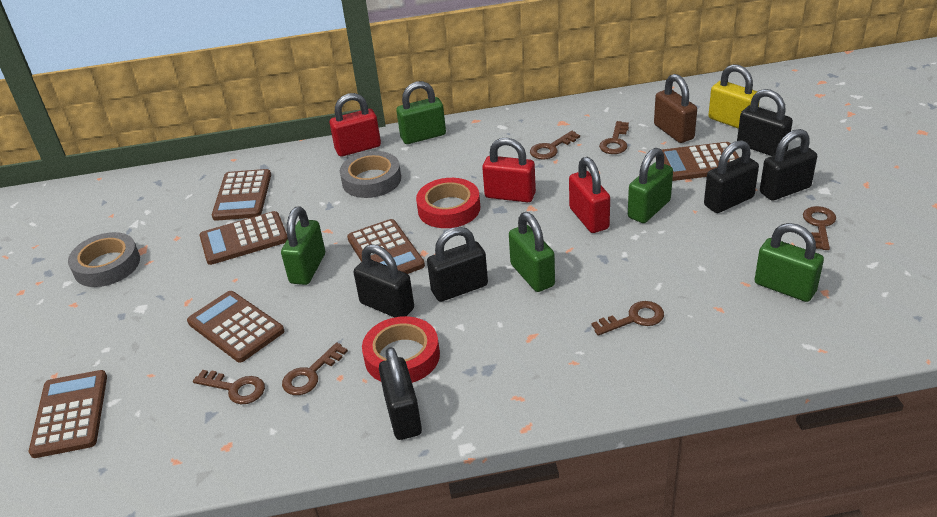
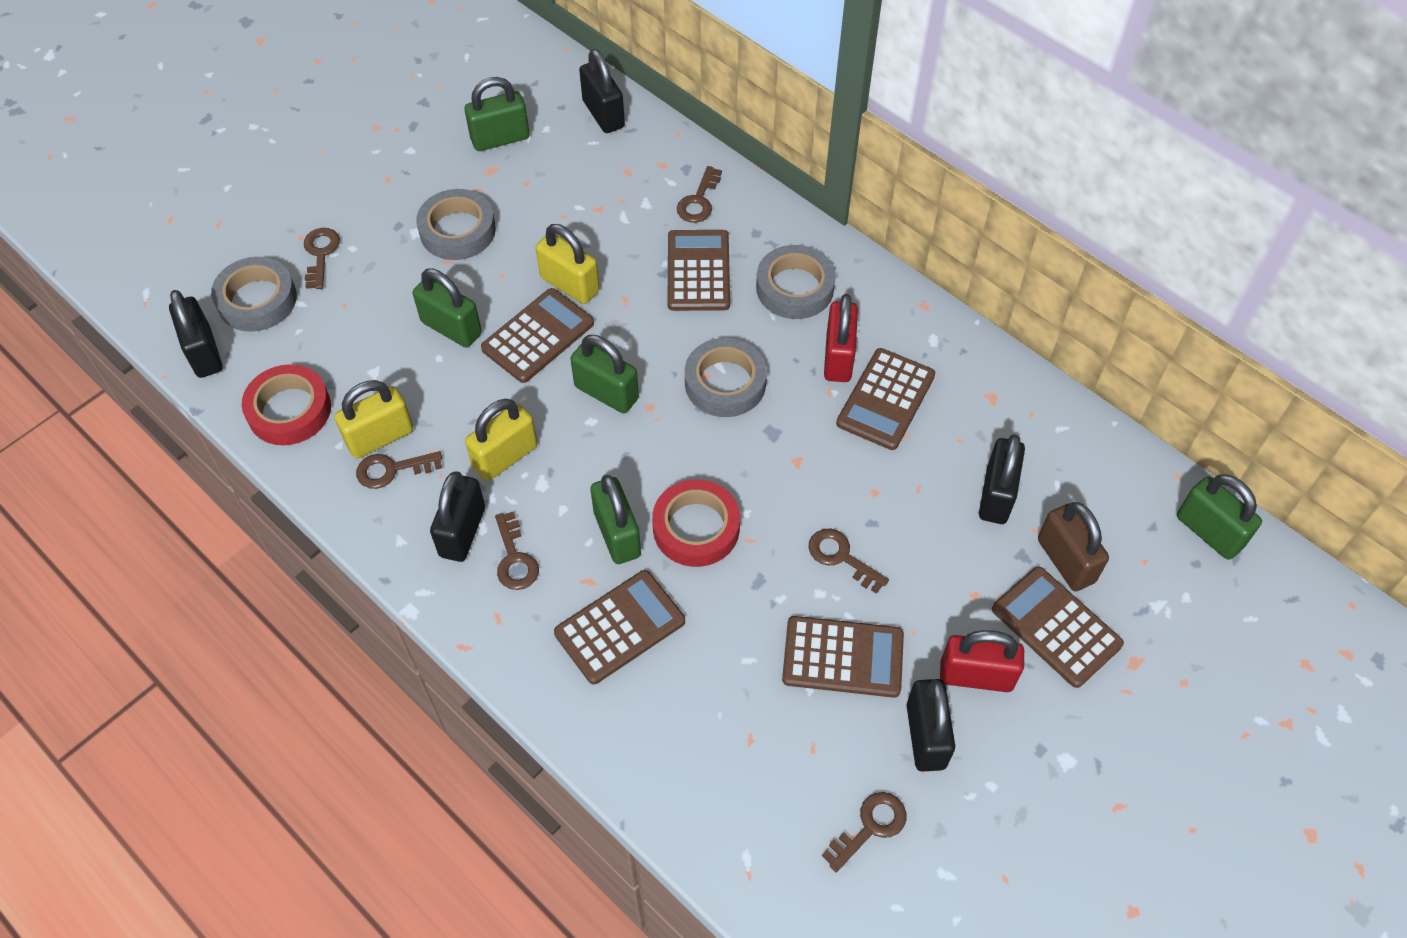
black padlock: [353,244,414,317] [379,347,422,440] [427,227,488,302] [704,140,759,213] [737,89,793,156] [760,129,817,201] = 6 -> [169,290,222,378] [430,471,485,562] [579,49,625,133] [907,679,955,772] [979,434,1025,524] = 5
grey tape: [68,232,140,287] [340,151,401,198] = 2 -> [211,257,297,332] [416,189,496,260] [685,338,767,417] [756,245,836,319] = 4
red padlock: [330,93,381,157] [482,138,536,202] [569,157,610,233] = 3 -> [824,294,858,382] [940,630,1024,692] = 2
yellow padlock: [708,64,760,129] = 1 -> [334,380,413,459] [465,399,538,481] [536,224,600,304] = 3

